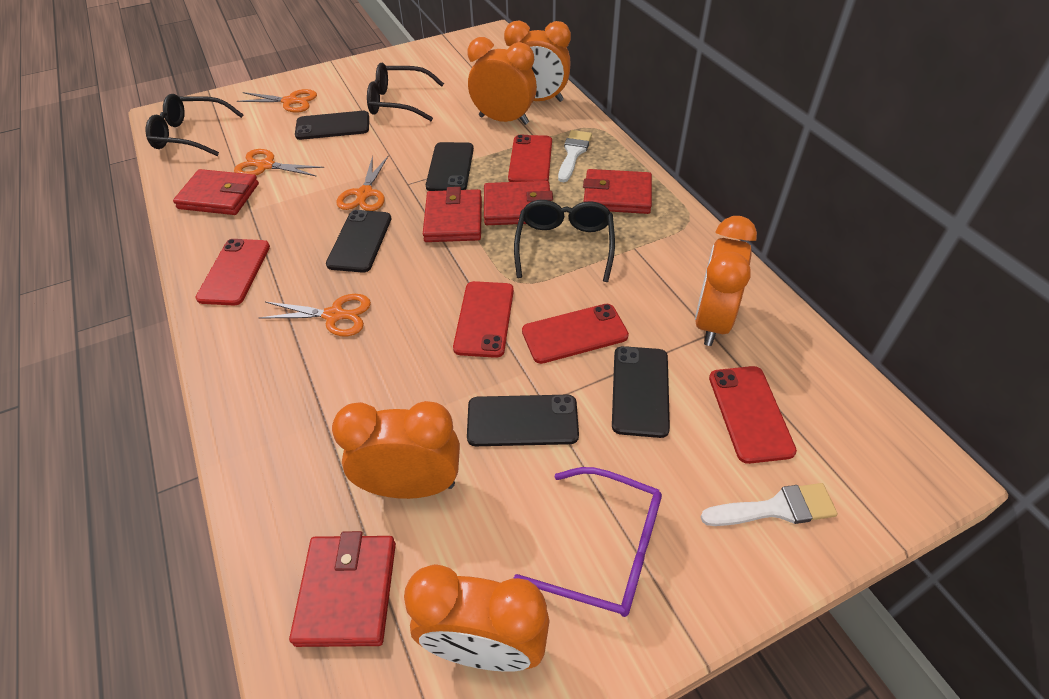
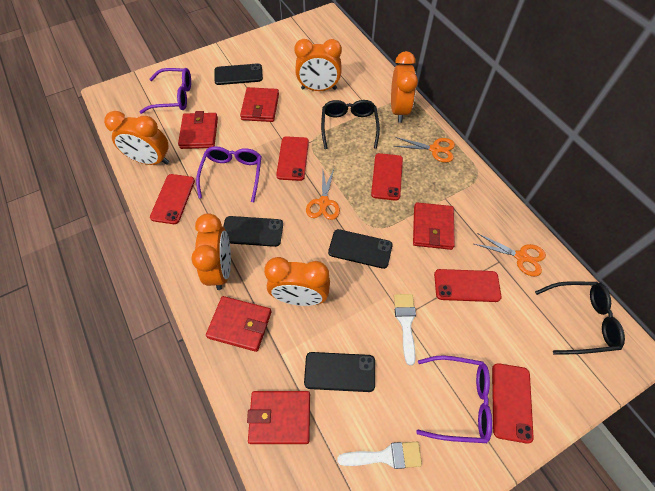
black glasses: [145,94,244,156] [367,63,444,121] [514,200,615,282] = 3 -> [321,100,380,149] [535,281,625,355] = 2
black phone: [295,111,369,140] [326,210,391,273] [426,142,474,191] [467,395,579,446] [612,346,670,438] = 5 -> [214,63,263,85] [223,216,283,247] [304,352,375,392] [328,229,393,269] = 4
orange scissors: [234,149,324,177] [237,89,317,113] [259,294,371,336] [337,156,388,211] = 4 -> [306,169,340,220] [394,137,455,163] [475,233,546,276] = 3
purple glasses: [514,467,662,617] = 1 -> [140,68,191,114] [196,146,262,202] [416,355,492,443] = 3

